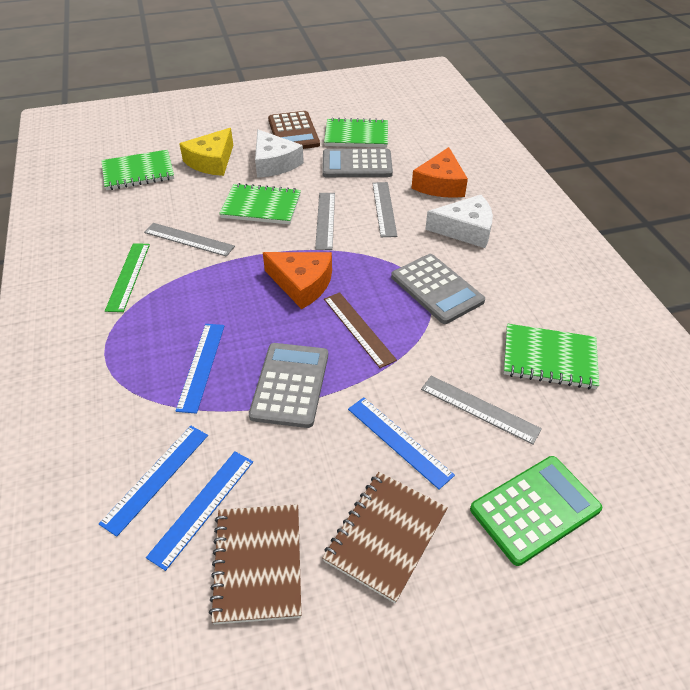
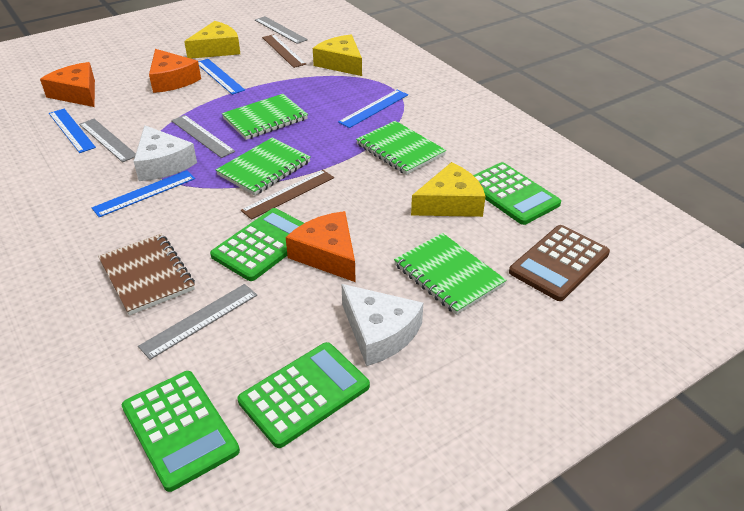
brown notebook: [209,504,301,624] [322,472,448,603] = 2 -> [98,234,195,315] = 1
brown ruler: [324,292,397,368] = 1 -> [241,170,334,220] [262,34,306,68] = 2
green calculator: [470,456,602,566] = 1 -> [122,371,240,492] [210,208,304,281] [238,342,370,448] [473,162,561,225] = 4
green ruler: [105,243,150,312] = 1 -> none = 0
grey calculator: [249,343,328,428] [322,149,393,177] [391,254,485,324] = 3 -> none = 0
orange cheese: [263,252,332,309] [411,147,468,198] = 2 -> [40,62,95,107] [149,49,201,93] [286,211,356,282] = 3
yellow cheese: [179,128,233,176] = 1 -> [184,21,240,59] [313,35,362,76] [411,162,486,217] = 3

